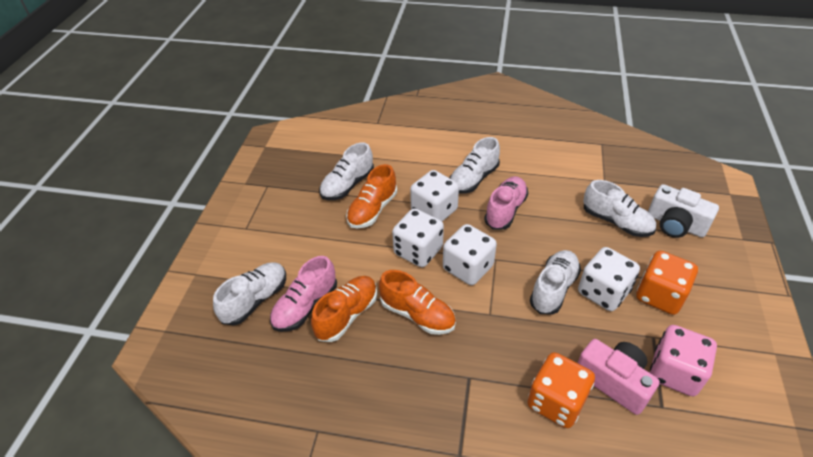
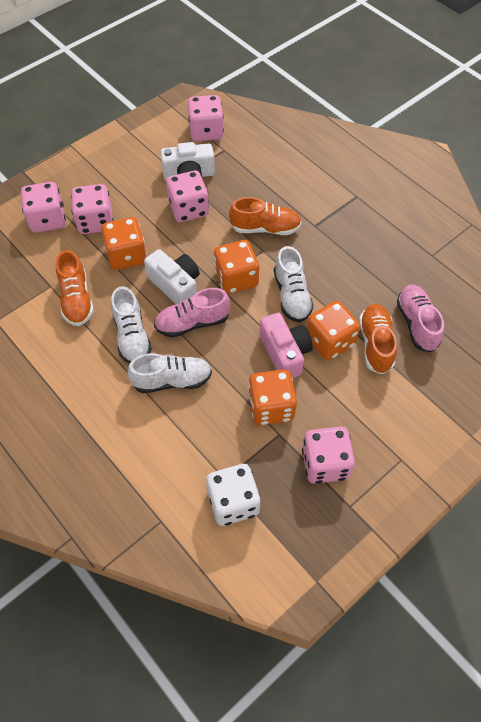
orange dice: [527,352,595,428] [636,251,698,315] = 2 -> [101,217,147,270] [214,240,259,294] [248,369,297,425] [307,301,360,360] = 4
pink dice: [650,325,717,396] = 1 -> [21,182,66,233] [71,184,114,234] [166,171,209,222] [188,95,224,141] [302,427,355,484] = 5
white camera: [648,184,719,238] = 1 -> [144,249,199,304] [160,142,215,180] = 2
white dice: [392,208,444,267] [410,170,459,221] [443,224,497,285] [578,247,640,311] = 4 -> [206,464,261,526] = 1
white shoe: [213,262,286,326] [320,142,374,200] [450,137,500,194] [530,250,581,315] [583,180,656,237] = 5 -> [111,286,152,364] [127,353,212,393] [274,246,313,323] = 3

